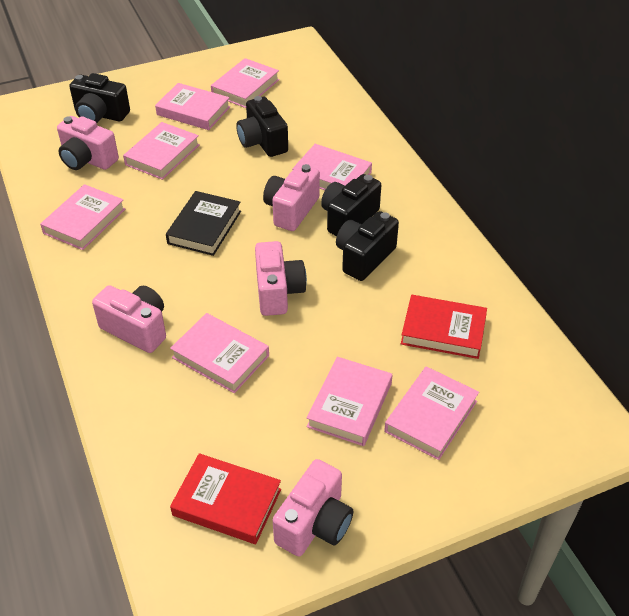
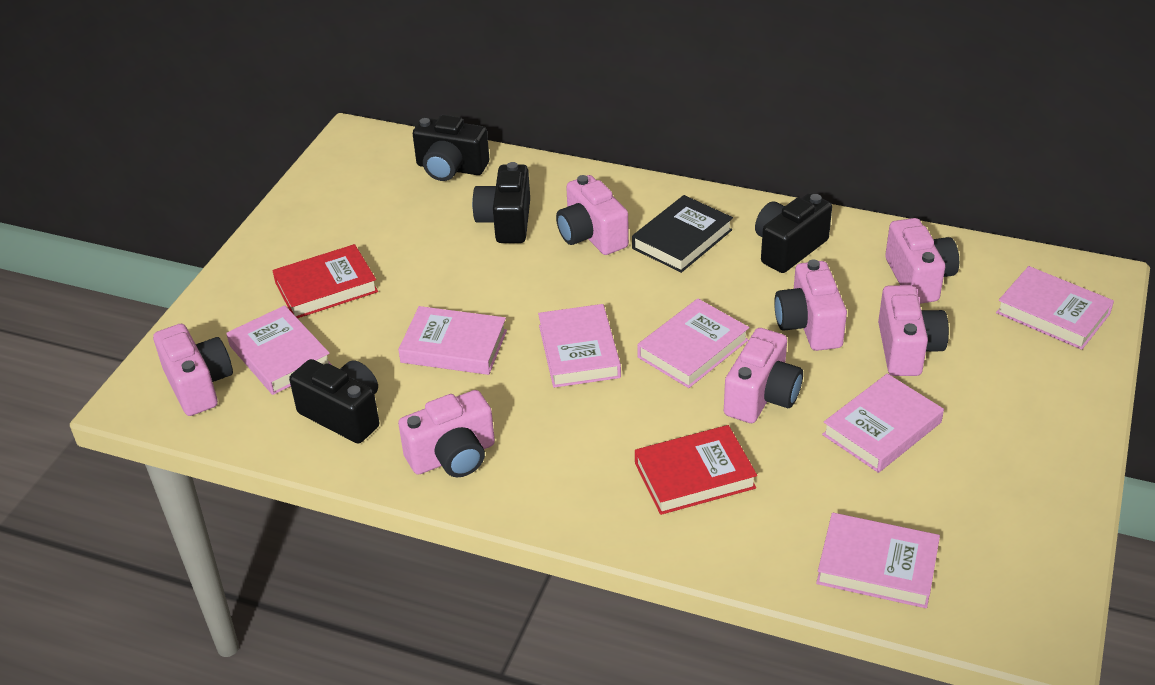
pink book: [40,184,125,250] [123,122,200,180] [155,83,230,130] [170,313,269,393] [211,58,279,108] [292,144,372,190] [306,357,392,446] [384,366,479,460] = 8 -> [227,305,332,395] [398,306,507,375] [538,304,621,388] [637,299,749,388] [816,513,940,608] [822,374,944,473] [996,266,1114,350] = 7
pink camera: [57,116,119,170] [92,285,166,353] [255,241,307,316] [263,164,320,231] [273,459,353,557] = 5 -> [153,324,233,416] [398,390,495,477] [556,175,629,255] [724,328,803,423] [774,260,847,351] [878,285,949,376] [885,218,959,304] = 7

